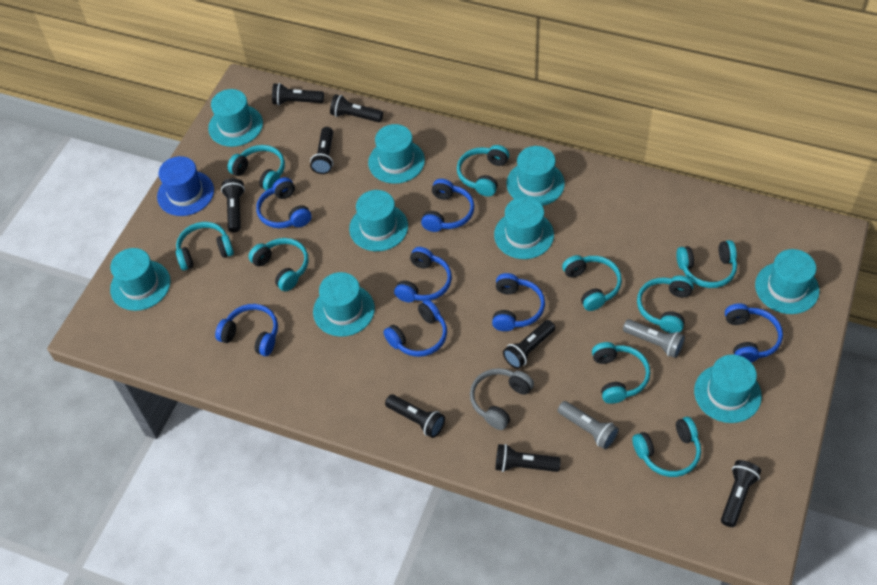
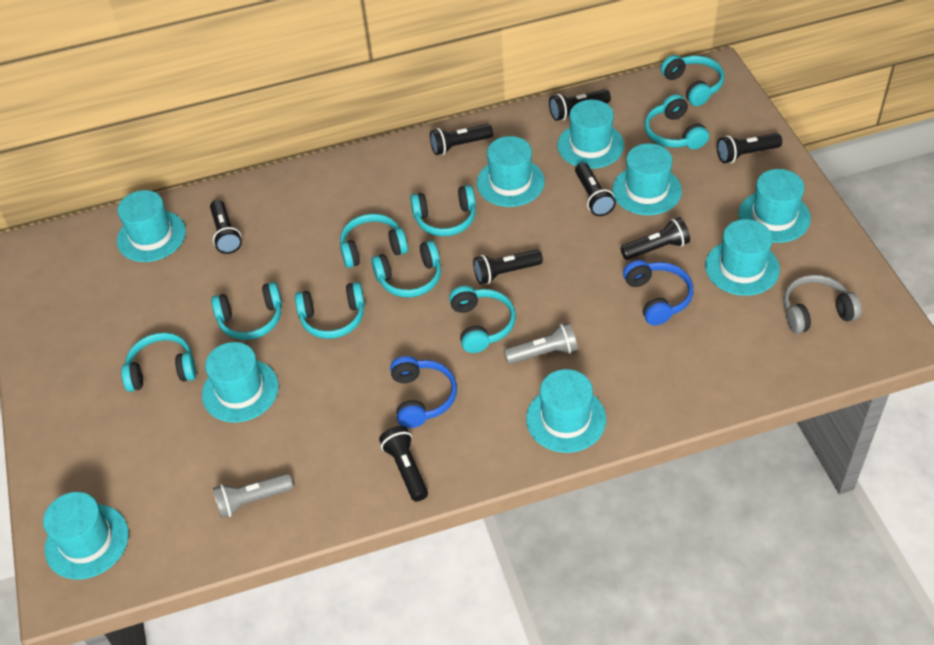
blue hat: [157,156,214,216] = 1 -> none = 0
blue headphones: [215,304,278,356] [256,177,312,228] [383,300,447,357] [394,247,452,302] [421,179,474,232] [492,273,545,331] [725,303,783,363] = 7 -> [390,356,457,428] [623,260,693,326] = 2

